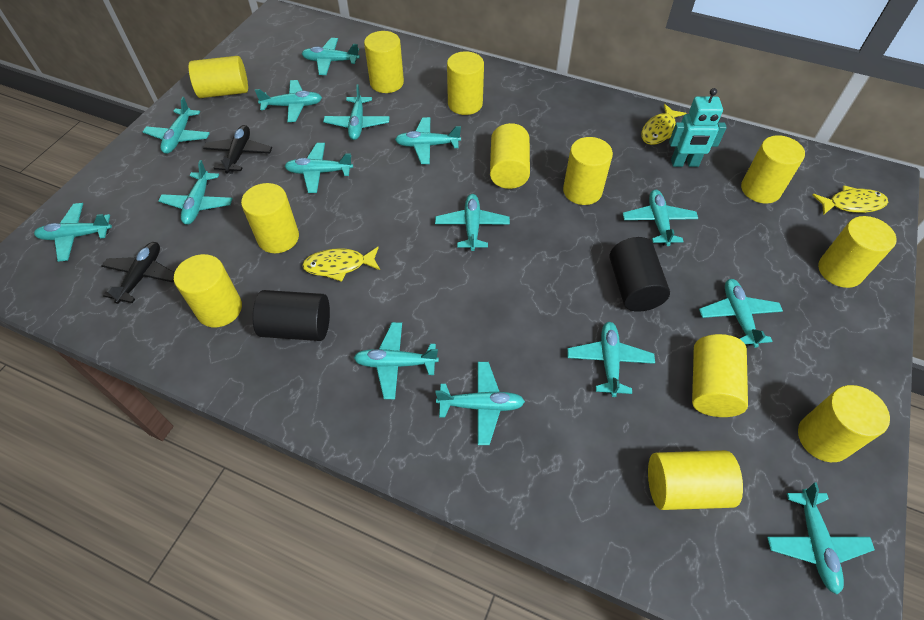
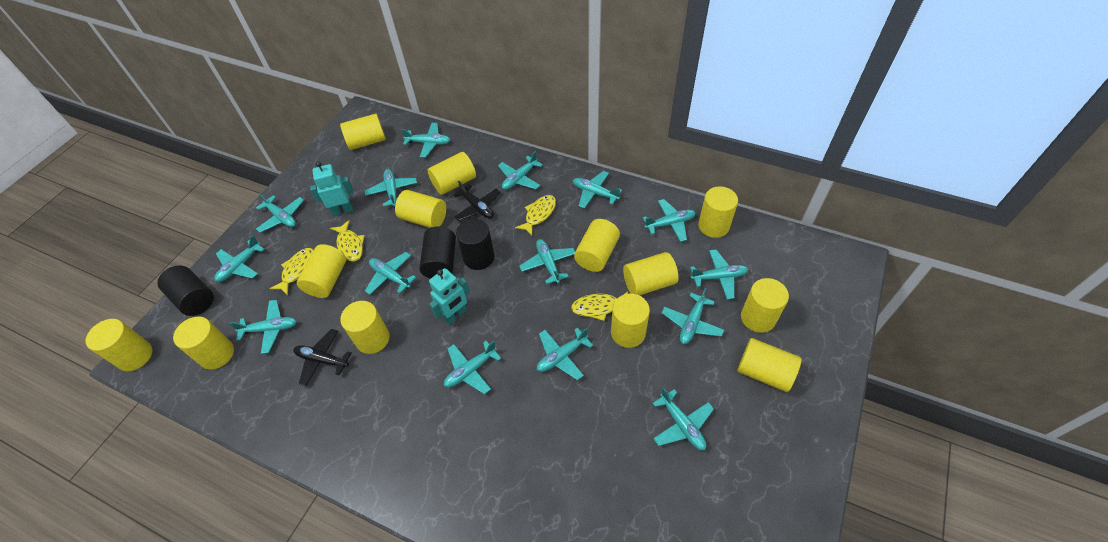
black cylinder: [252,290,330,341] [610,237,670,312] = 2 -> [157,265,214,316] [420,226,456,279] [456,219,495,270] = 3
turquoise robot: [669,88,727,167] = 1 -> [310,161,354,216] [429,268,470,325] = 2
yellow cylinder: [174,254,242,327] [189,56,248,98] [241,183,299,253] [364,31,404,93] [447,51,484,115] [490,123,530,189] [563,137,613,205] [648,450,743,510] [692,334,748,417] [741,135,805,204] [798,385,890,462] [818,216,897,288] = 12 -> [85,319,152,371] [173,317,234,369] [297,244,346,298] [340,114,386,150] [340,301,390,354] [395,190,446,228] [428,152,476,195] [574,219,620,272] [611,294,650,348] [623,252,679,296] [698,186,738,238] [738,338,802,392] [741,278,789,333] = 13
yellow fish: [302,247,380,282] [641,104,686,145] [813,185,888,215] = 3 -> [269,248,314,295] [330,220,365,261] [515,195,556,236] [571,291,628,321] = 4

